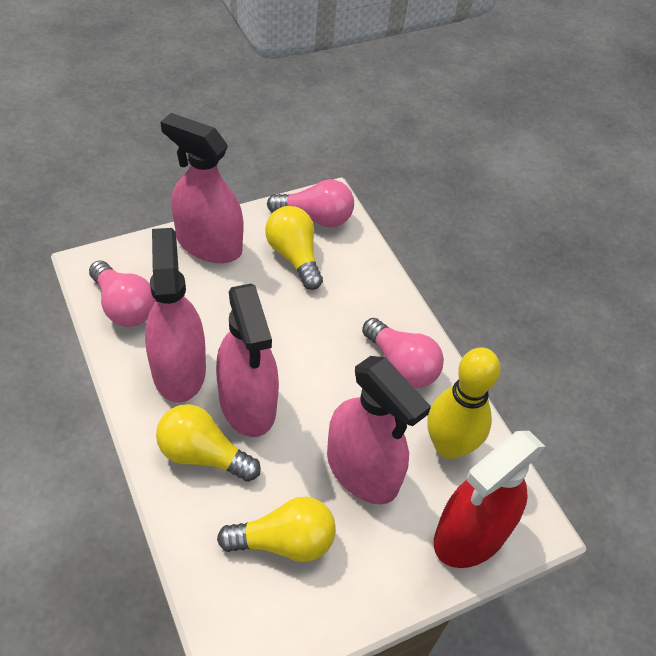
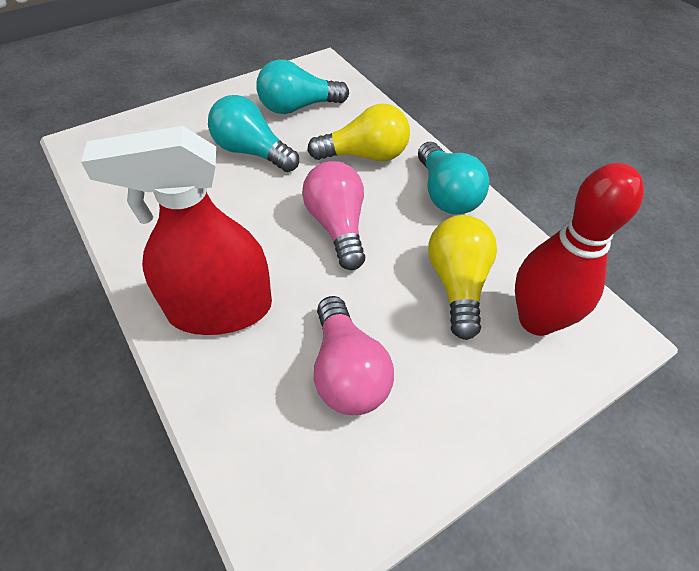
pink light bulb: [89,261,156,327] [267,180,354,227] [362,318,444,388] = 3 -> [302,161,365,270] [314,296,394,415] = 2
pink spray bottle: [145,228,206,402] [161,113,243,263] [216,284,279,437] [327,356,431,504] = 4 -> none = 0
red bowling pin: none = 0 -> [515,163,644,336] = 1
turquoise light bulb: none = 0 -> [208,95,299,172] [256,59,349,114] [418,142,489,215] = 3
yellow bowling pin: [427,348,501,459] = 1 -> none = 0
yellow light bulb: [156,404,261,482] [217,497,336,562] [265,206,323,290] = 3 -> [307,103,410,161] [428,215,497,340] = 2

